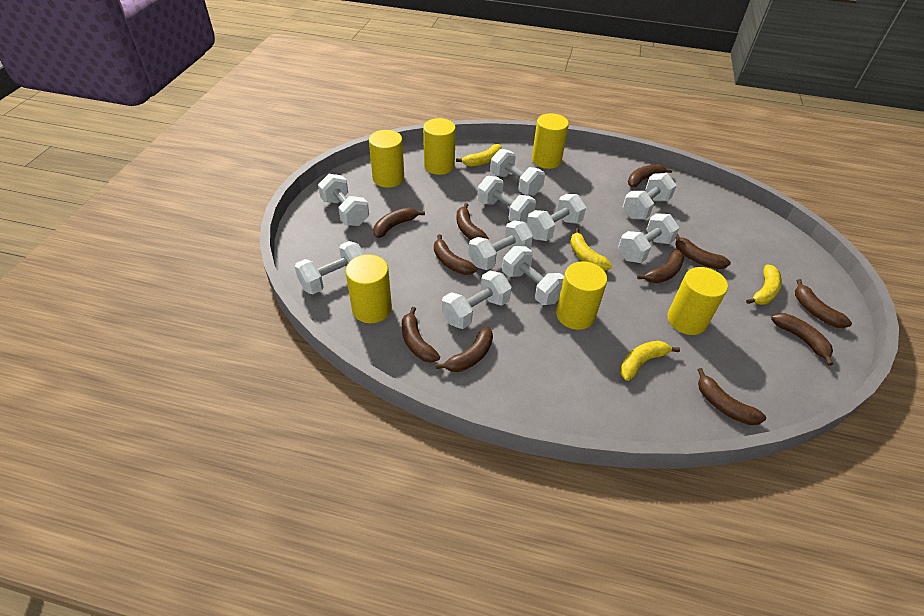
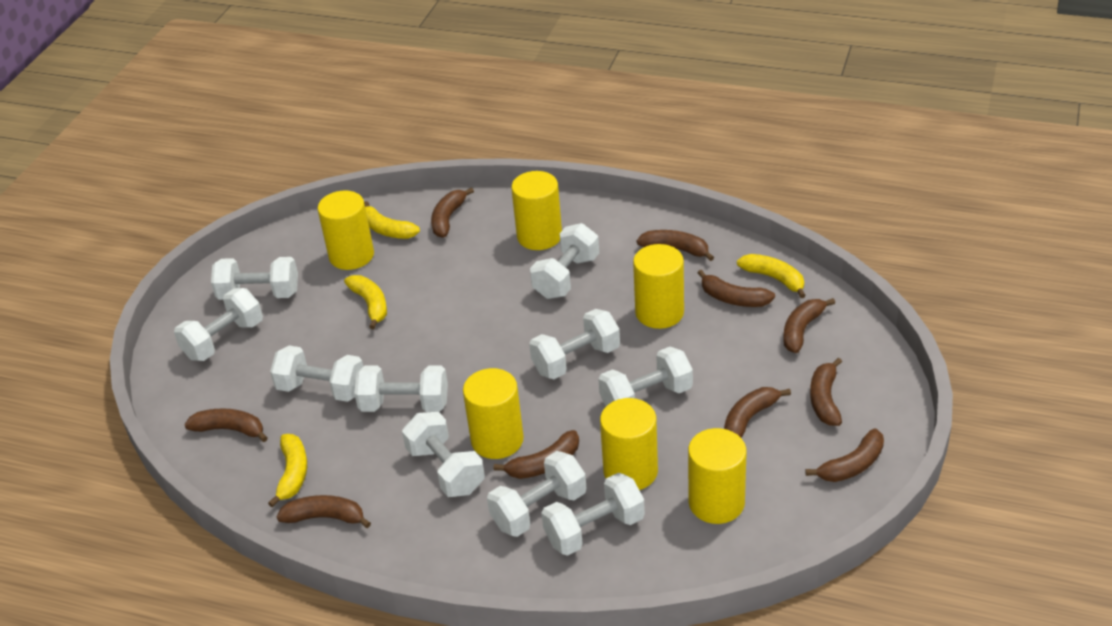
brown banana: [373,207,425,238] [402,307,440,363] [434,234,477,275] [436,326,493,372] [457,203,489,240] [628,164,672,187] [637,250,684,283] [675,233,731,269] [697,368,766,425] [771,313,833,366] [795,279,852,328] = 11 -> [184,408,268,442] [277,495,371,528] [431,187,474,238] [494,430,579,479] [637,230,714,261] [698,270,775,307] [724,387,791,438] [783,298,835,353] [806,428,884,482] [810,358,842,426] = 10

